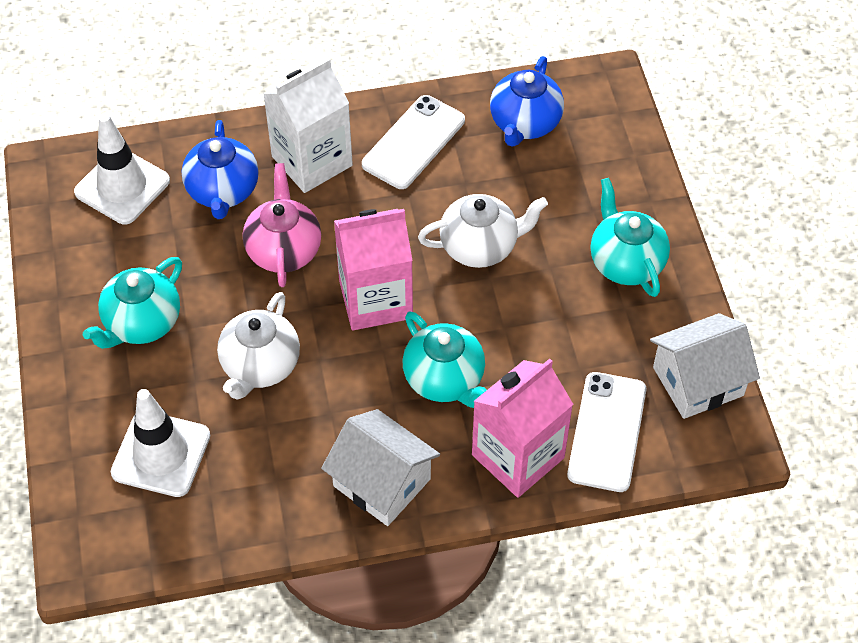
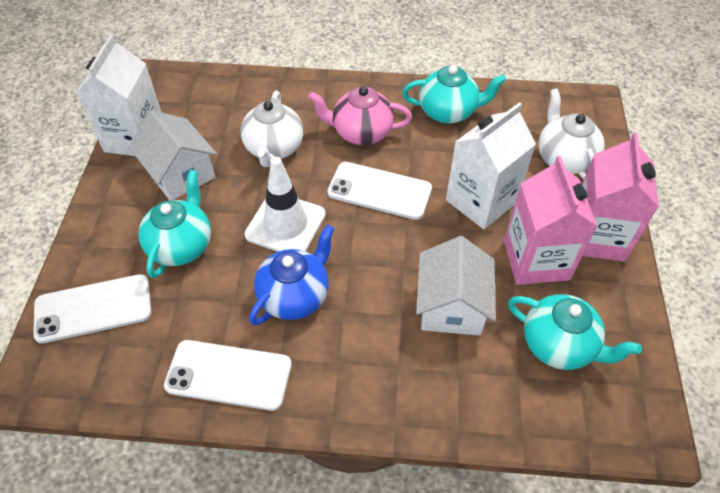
blue teapot: [182,120,259,219] [490,56,564,147] = 2 -> [249,224,335,326] = 1
white carton: [263,58,353,193] = 1 -> [76,34,161,156] [446,102,536,230] = 2
white phone: [362,95,465,189] [567,372,646,492] = 2 -> [33,274,152,344] [164,340,292,411] [327,162,432,220] = 3
white traffic cone: [74,113,170,225] [111,389,210,497] = 2 -> [245,157,326,252] = 1

